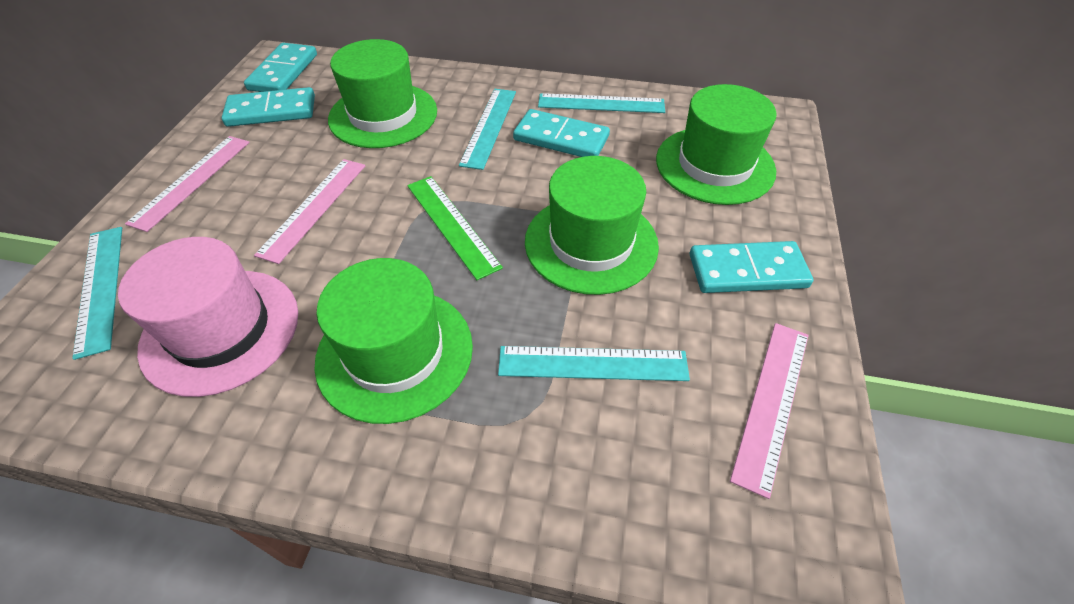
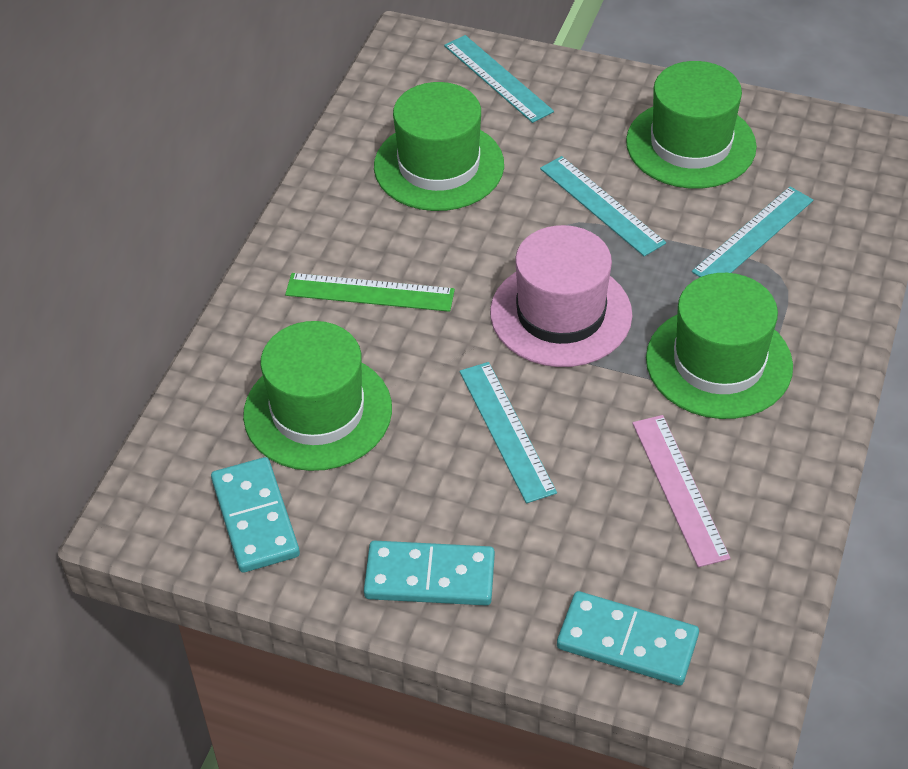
pink ruler: [125,136,250,232] [254,159,365,264] [730,323,809,499] = 3 -> [632,415,730,567] = 1
turquoise domino: [221,87,315,127] [244,43,317,92] [513,109,610,157] [690,241,813,293] = 4 -> [211,457,300,573] [364,541,495,606] [557,591,699,686] = 3

